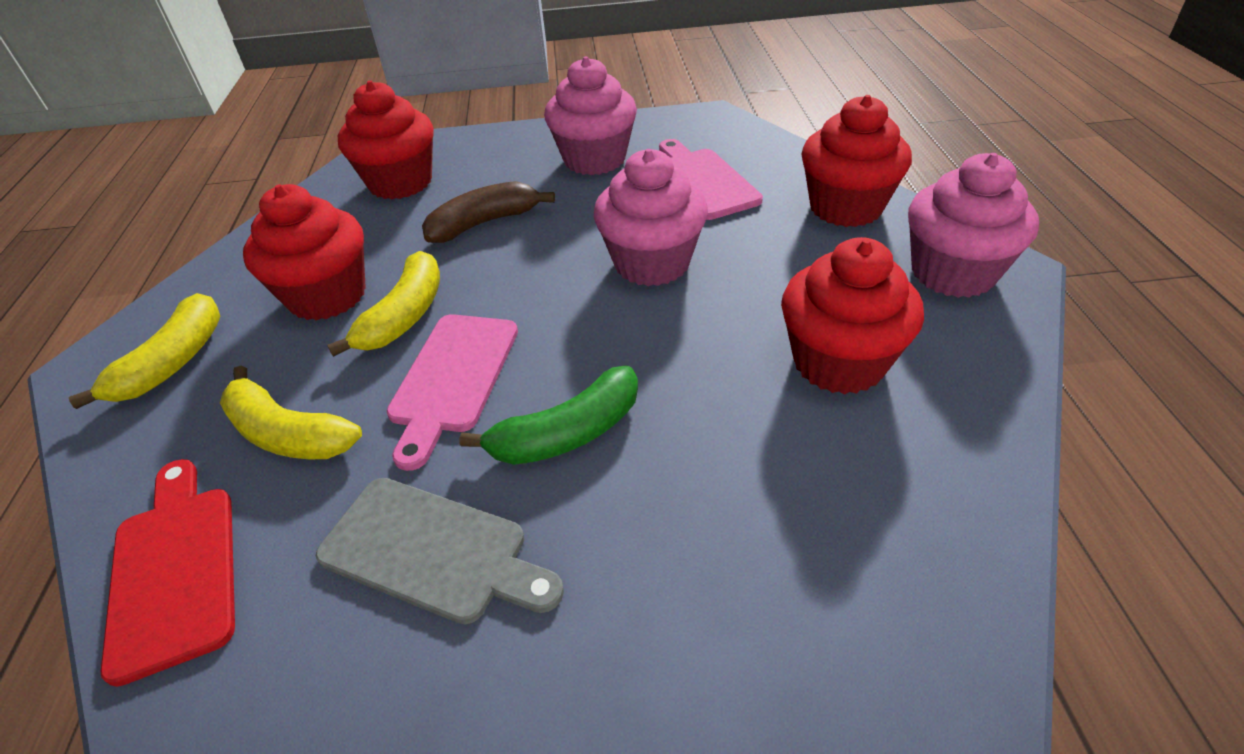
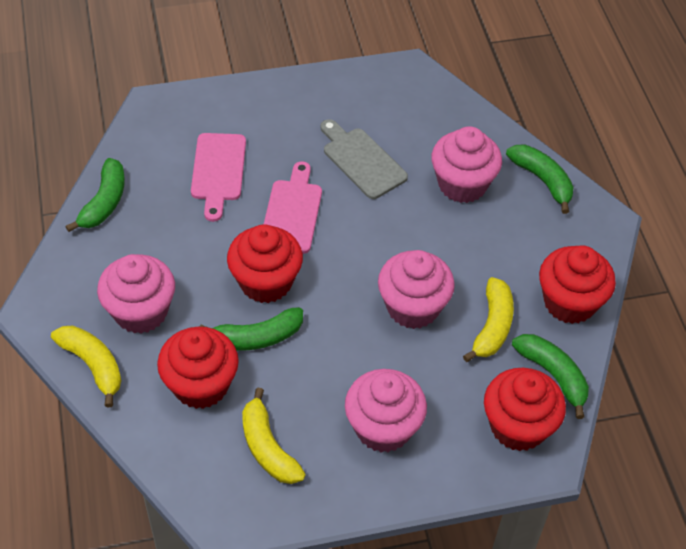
brown banana: [422,181,555,243] = 1 -> none = 0
green banana: [459,366,638,465] = 1 -> [65,158,125,232] [200,307,303,351] [506,145,574,214] [512,334,589,419] = 4
pink cupcake: [544,57,637,175] [593,149,708,286] [908,153,1039,298] = 3 -> [97,254,175,334] [345,369,427,452] [378,250,455,329] [431,126,502,203] = 4
red cutting board: [101,459,235,687] = 1 -> none = 0

